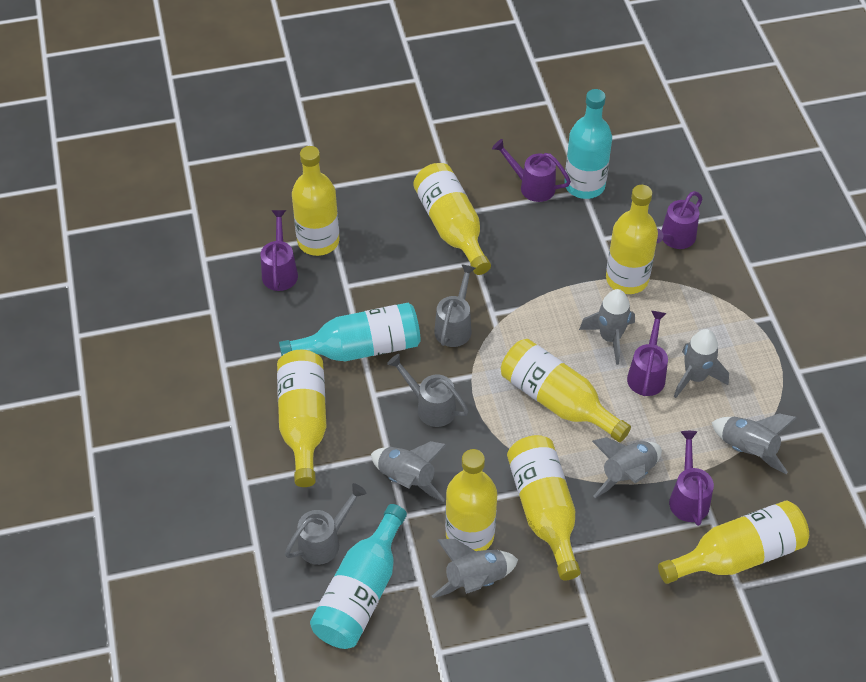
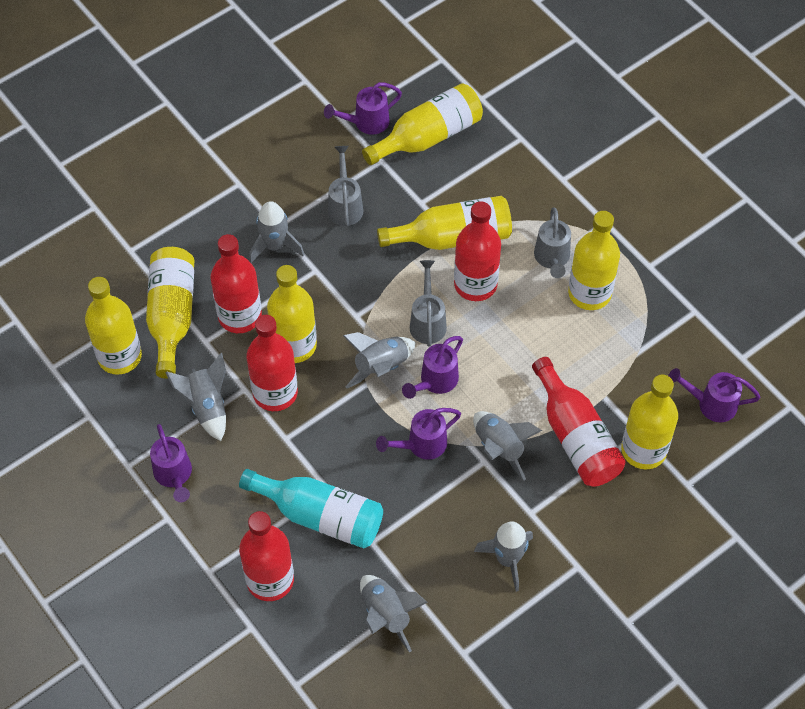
red bottle: none = 0 -> [210,234,262,333] [239,511,294,601] [247,315,298,411] [454,201,501,301] [532,357,626,487] = 5
turquoise bottle: [279,303,421,361] [310,504,407,649] [564,89,612,199] = 3 -> [239,469,383,548] = 1
yellow bottle: [277,350,327,487] [292,146,340,256] [413,163,491,275] [445,449,497,551] [501,339,631,442] [507,435,581,580] [606,185,658,294] [658,500,809,584] = 8 -> [85,277,142,375] [146,247,194,379] [267,265,317,363] [362,83,483,165] [377,196,512,250] [568,211,620,310] [621,375,678,469] = 7

